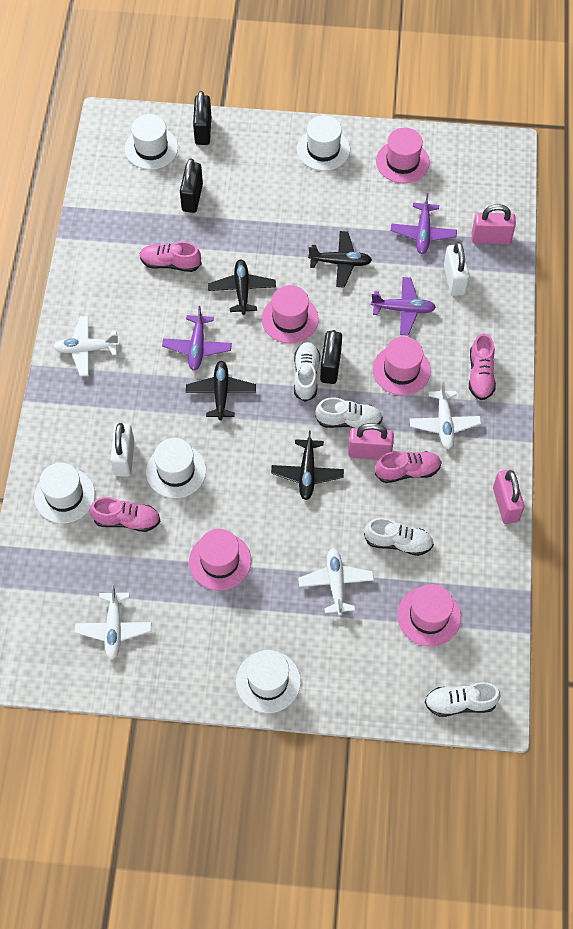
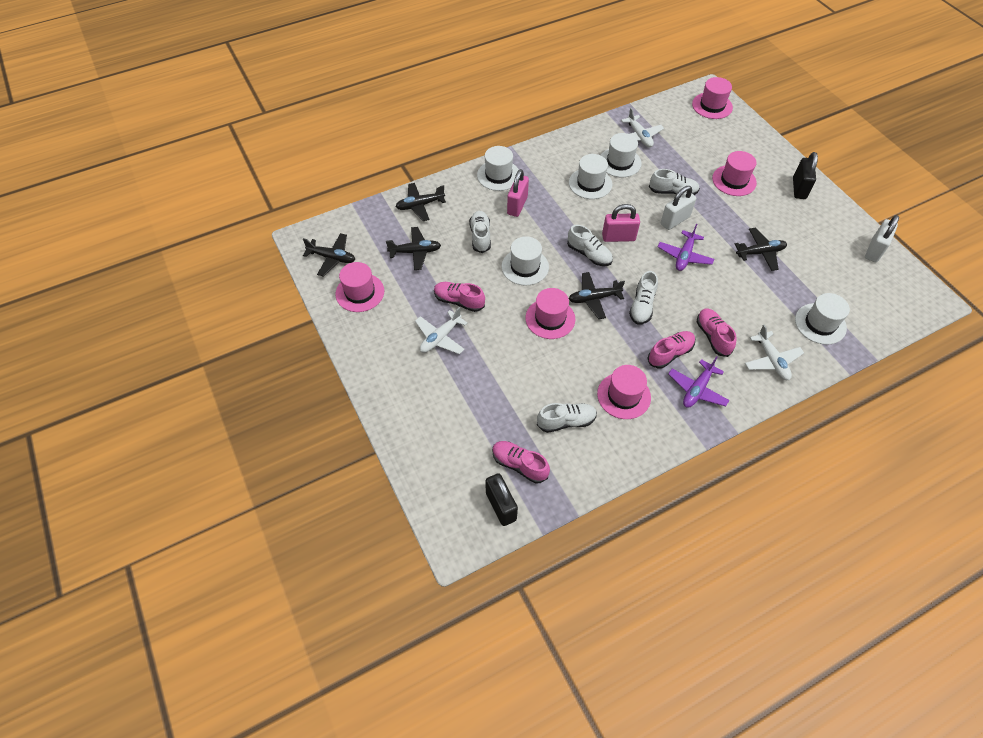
black padlock: [180,158,203,213] [193,91,211,145] [320,330,342,384] = 3 -> [485,473,518,526] [793,152,818,199] = 2
black plane: [186,361,256,420] [208,260,276,315] [271,431,344,500] [308,231,372,288] = 4 -> [303,233,355,277] [386,227,441,270] [396,183,446,221] [569,272,625,319] [735,228,787,271] = 5
pink padlock: [348,423,394,460] [472,204,516,244] [493,469,524,524] = 3 -> [507,169,529,217] [602,204,640,242] = 2
purple plane: [162,306,232,371] [371,277,436,336] [391,193,457,254] = 3 -> [658,224,714,271] [668,356,730,408] = 2
white plane: [53,316,120,376] [75,584,152,660] [298,548,374,616] [410,381,481,449] = 4 -> [415,307,468,354] [621,108,664,148] [745,325,804,380] = 3
white shoe: [294,342,321,402] [315,397,383,428] [364,518,434,556] [425,682,501,717] = 4 -> [469,211,491,253] [537,403,597,433] [567,225,613,266] [629,271,658,325] [649,169,700,195] = 5

